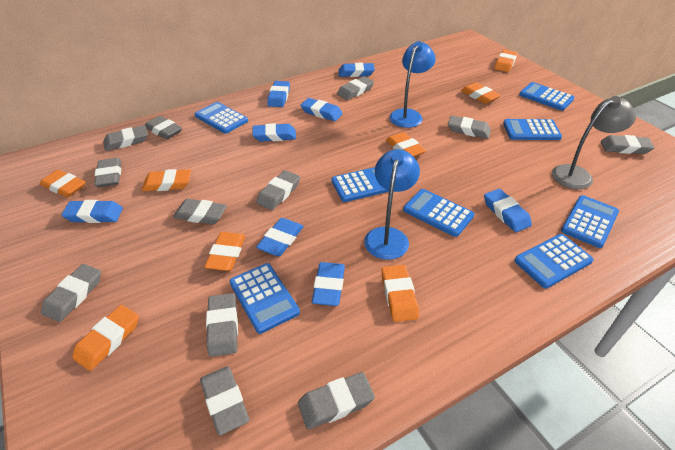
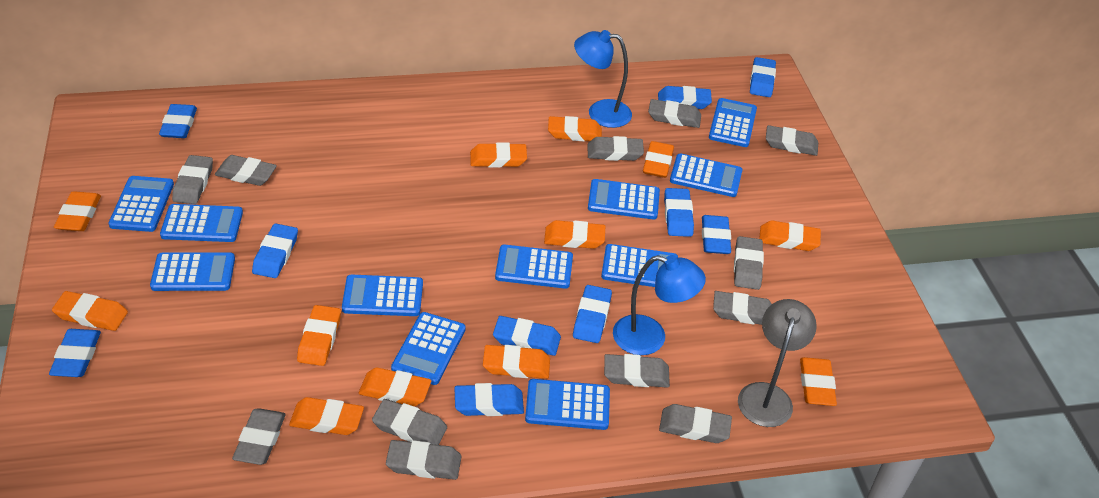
blue calculator: [195,102,248,134] [230,263,300,334] [332,167,389,202] [403,189,474,237] [503,119,562,140] [514,234,594,288] [519,82,575,111] [561,195,619,248] = 8 -> [108,176,174,232] [150,252,235,291] [160,204,243,242] [342,274,423,316] [391,312,466,385] [495,245,573,289] [525,379,610,430] [588,179,660,220] [601,244,678,287] [670,153,742,197] [709,98,757,147] = 11
blue eraser: [61,200,123,223] [252,123,296,142] [256,218,304,256] [267,81,290,107] [301,98,343,121] [312,262,345,306] [338,63,375,77] [484,189,532,232] = 8 -> [49,329,101,377] [159,104,197,138] [252,223,298,278] [454,383,524,416] [493,316,561,356] [573,285,612,343] [658,86,712,109] [664,188,694,237] [702,215,731,254] [750,57,776,97] = 10
orange eraser: [40,170,86,197] [72,305,139,371] [142,169,191,191] [204,232,245,271] [381,265,419,322] [386,132,426,157] [461,82,501,104] [494,50,518,72] = 8 -> [52,291,128,331] [54,191,101,231] [289,397,364,435] [297,305,341,366] [359,368,431,406] [470,142,527,167] [483,345,550,379] [544,220,605,249] [548,116,602,141] [643,141,674,178] [759,220,821,251] [800,357,837,406] = 12

